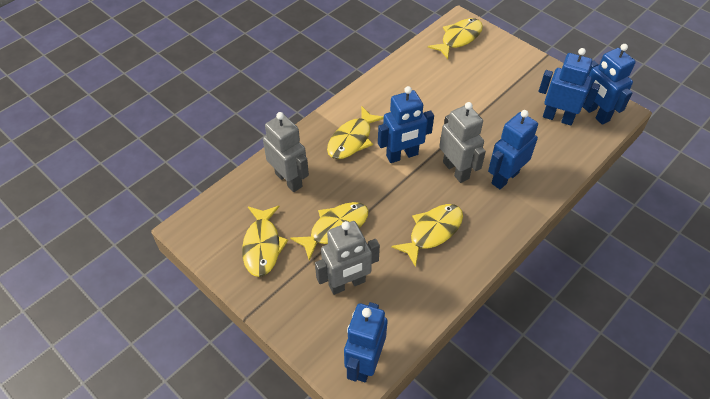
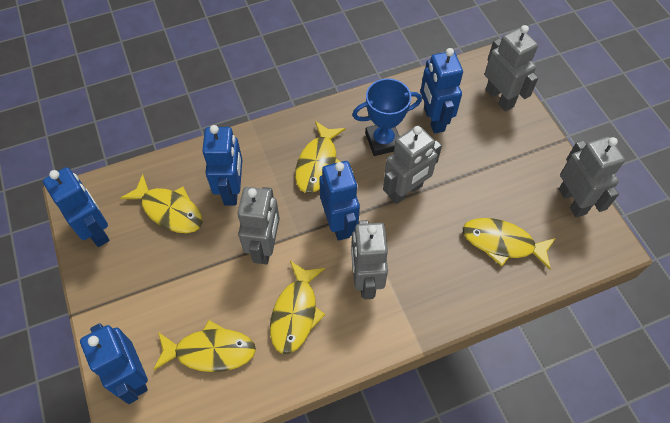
blue trophy: none = 0 -> [352,78,422,156] = 1
grey robot: [263,112,309,192] [315,221,380,295] [439,102,486,183] = 3 -> [237,187,280,264] [351,220,388,299] [383,125,442,204] [485,25,538,111] [559,137,625,218] = 5

